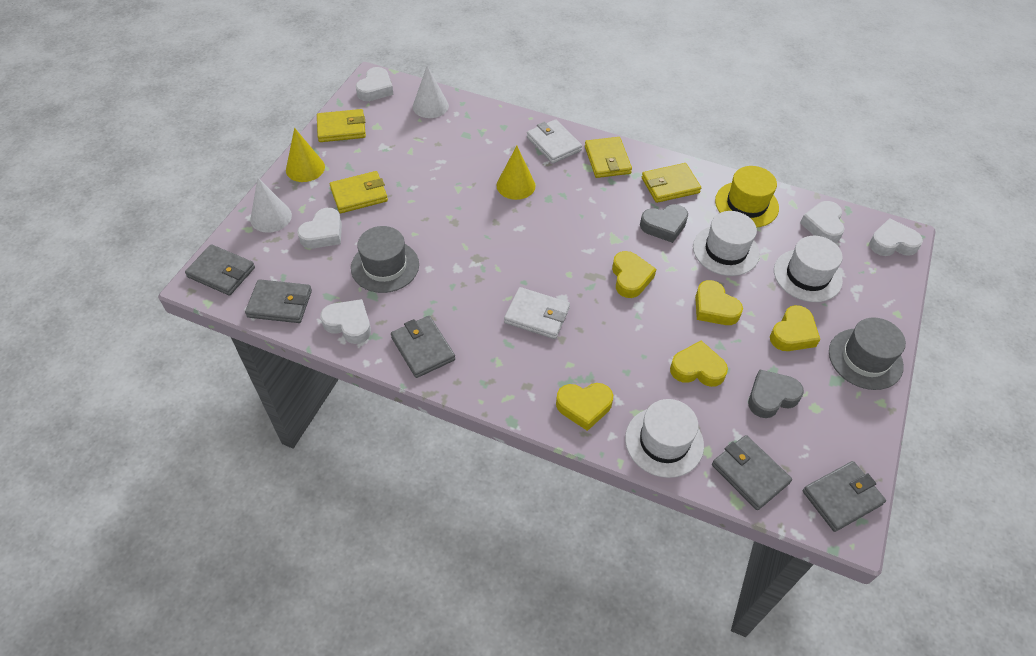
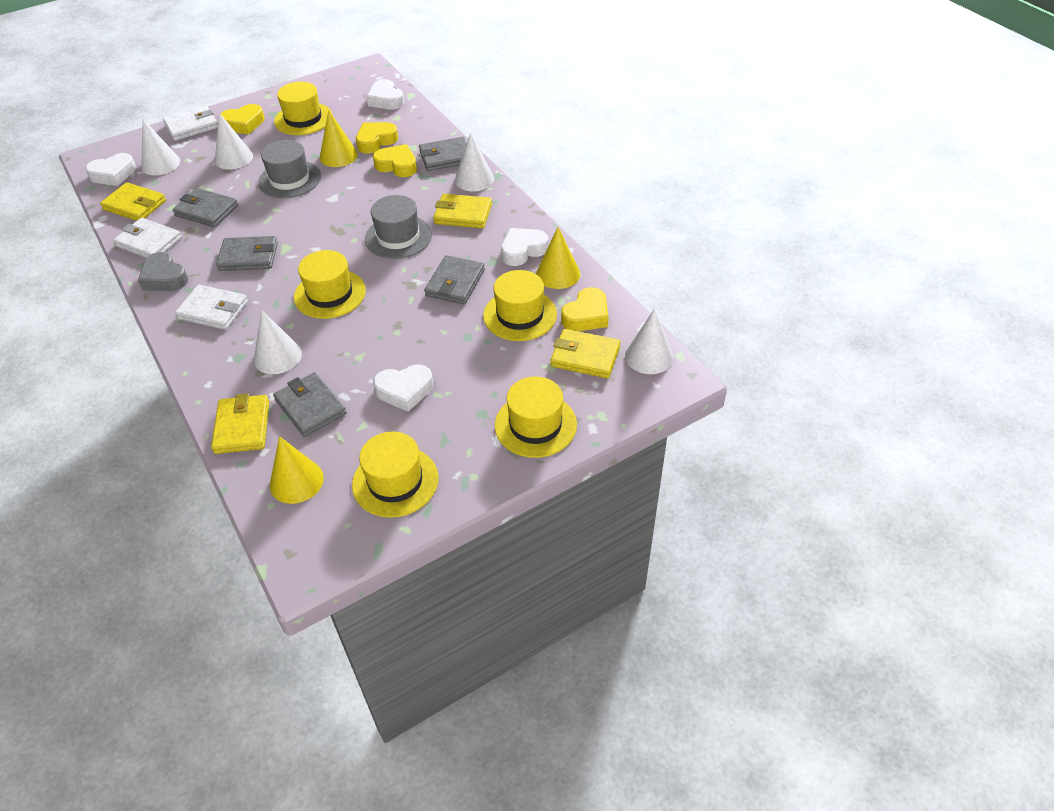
grey heart: [640,204,688,243] [748,369,804,418] = 2 -> [138,252,188,291] = 1
white cone: [250,178,292,233] [413,66,449,118] = 2 -> [141,119,180,175] [215,113,253,170] [254,310,302,374] [455,133,494,191] [625,309,673,374] = 5
white hat: [625,399,704,478] [693,211,760,276] [774,236,843,302] = 3 -> none = 0
white heart: [297,208,342,249] [320,299,371,344] [356,67,394,101] [800,201,845,243] [869,218,923,256] = 5 -> [85,153,136,186] [366,79,405,110] [373,365,433,412] [501,228,548,266] = 4
white wallet: [504,287,570,339] [527,119,582,164] = 2 -> [113,218,182,258] [163,106,218,141] [175,285,248,330] = 3
yellow cone: [286,128,325,182] [496,146,535,200] = 2 -> [270,436,324,504] [320,110,358,167] [536,227,580,289] = 3
yellow hat: [715,166,779,228] = 1 -> [274,82,332,135] [294,250,366,319] [352,432,438,518] [483,270,557,341] [494,377,577,458] = 5
yellow heart: [556,383,613,431] [612,251,656,298] [670,341,728,387] [695,280,743,325] [770,305,820,351] = 5 -> [221,104,265,134] [356,122,398,154] [373,144,417,177] [561,287,609,331] = 4

